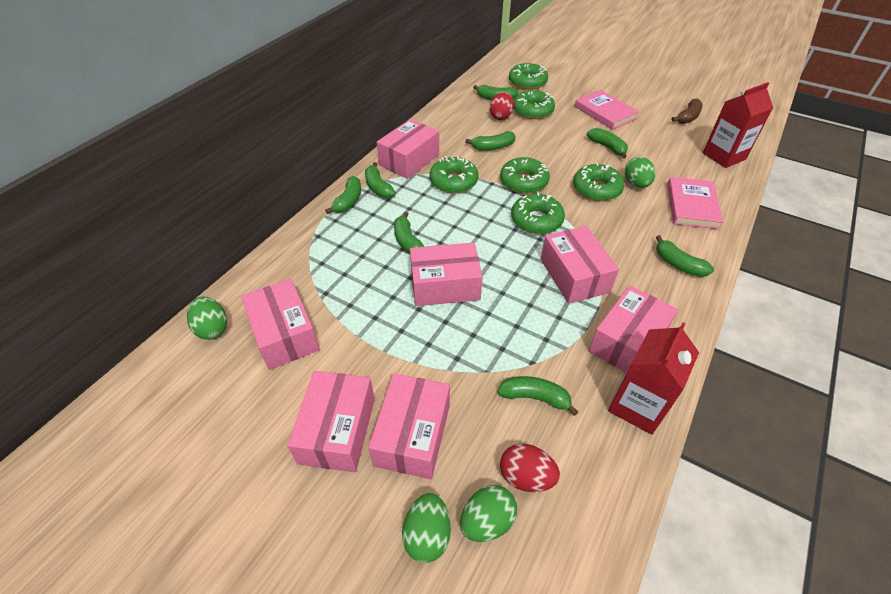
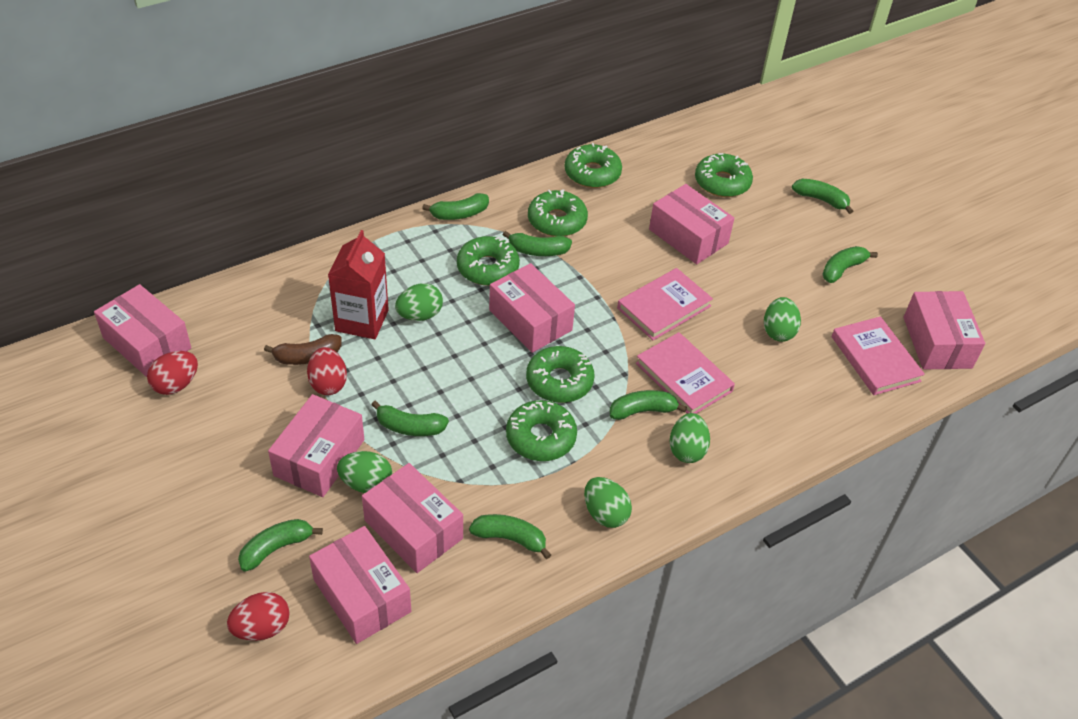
green egg: [187,297,227,340] [402,493,451,563] [460,485,517,542] [625,157,655,188] = 4 -> [337,451,392,493] [395,283,443,321] [584,477,632,528] [669,413,710,463] [764,297,801,342] = 5
pink book: [575,90,639,130] [667,177,723,229] = 2 -> [617,268,713,340] [636,332,735,414] [832,316,925,395] = 3
red carton: [608,322,699,435] [703,82,773,168] = 2 -> [328,230,389,339] = 1
red egg: [490,92,514,120] [500,444,560,492] = 2 -> [147,351,198,395] [227,592,290,641] [307,347,347,395] = 3

